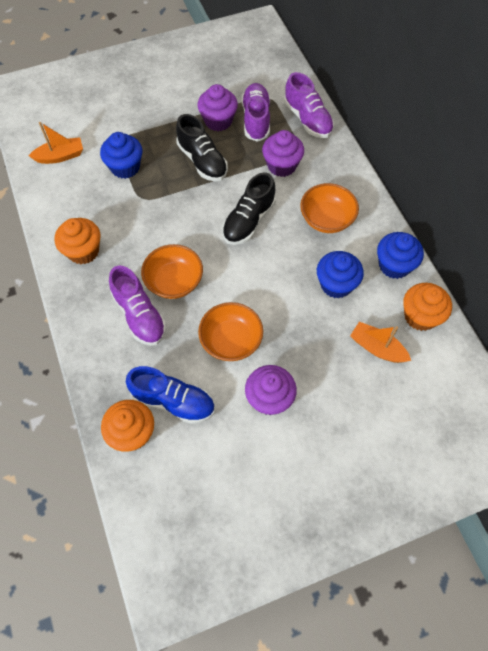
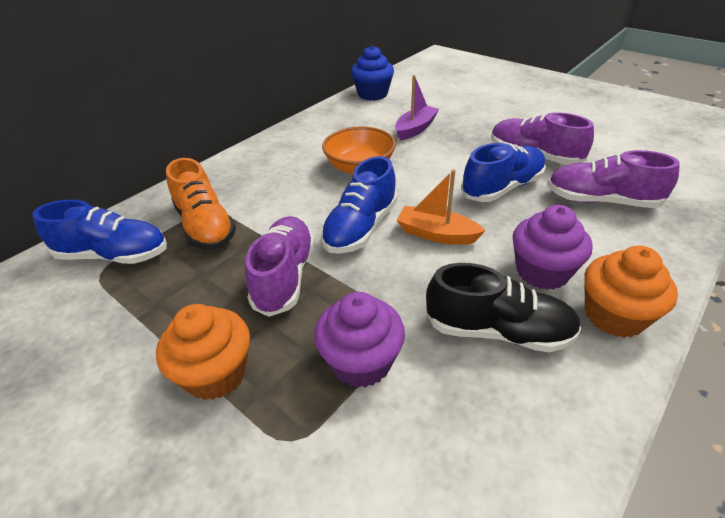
black shoe: [176,114,228,182] [222,172,276,245] = 2 -> [426,263,581,352] = 1
blue cupcake: [100,132,142,179] [317,251,364,299] [377,232,424,279] = 3 -> [351,45,394,101] = 1
blue shoe: [126,366,215,424] = 1 -> [32,199,167,264] [321,156,397,254] [461,143,546,202] = 3
orange boat: [29,122,83,164] [350,322,411,363] = 2 -> [396,169,485,245] = 1
orange bowl: [141,244,203,299] [198,302,263,361] [300,183,359,233] = 3 -> [322,126,396,175] = 1
orange cupcake: [54,218,101,264] [101,400,154,452] [403,283,452,331] = 3 -> [156,304,250,400] [584,246,678,338] = 2
orange shoe: none = 0 -> [166,158,236,250] = 1
purple boat: none = 0 -> [395,75,439,141] = 1
purple cupcake: [197,84,238,131] [245,365,297,415] [262,130,304,177] = 3 -> [314,292,405,388] [512,205,592,290] = 2

